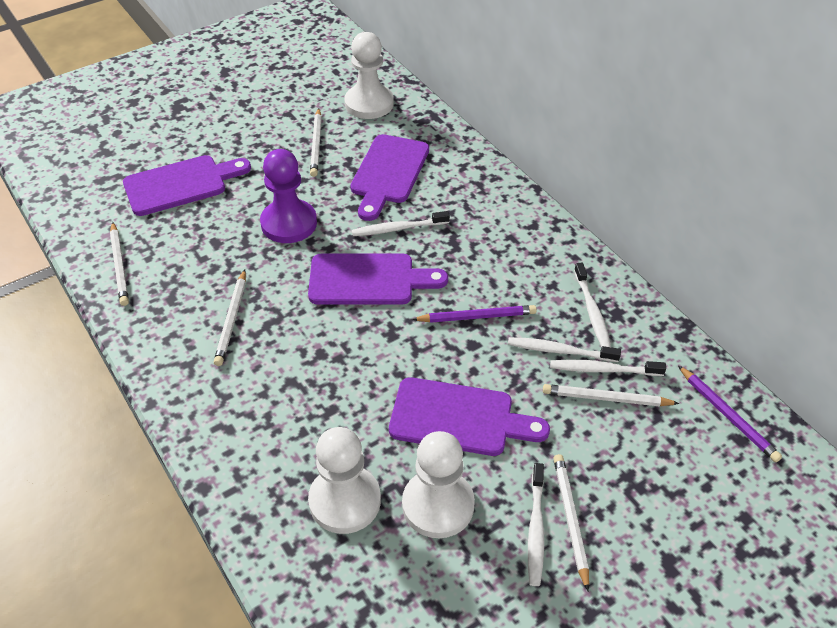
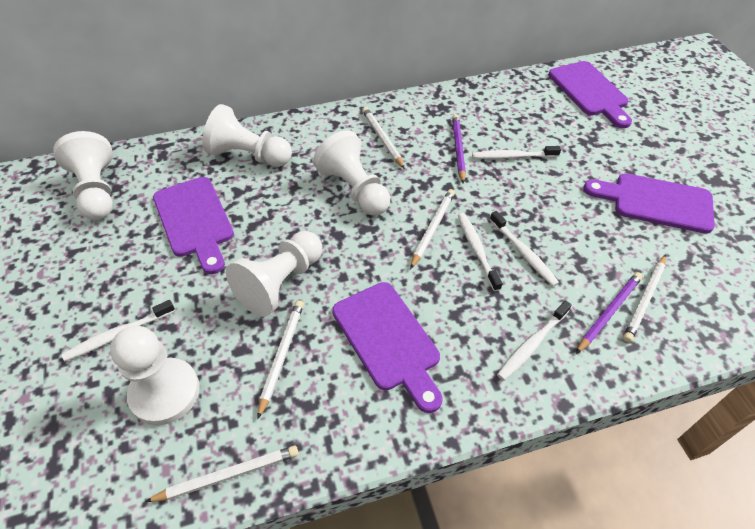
purple pawn: [260,149,317,243] = 1 -> none = 0
white pawn: [308,427,381,534] [344,32,394,119] [402,431,475,538] = 3 -> [53,131,113,220] [110,326,200,425] [202,104,292,167] [226,231,322,317] [313,130,390,216] = 5

